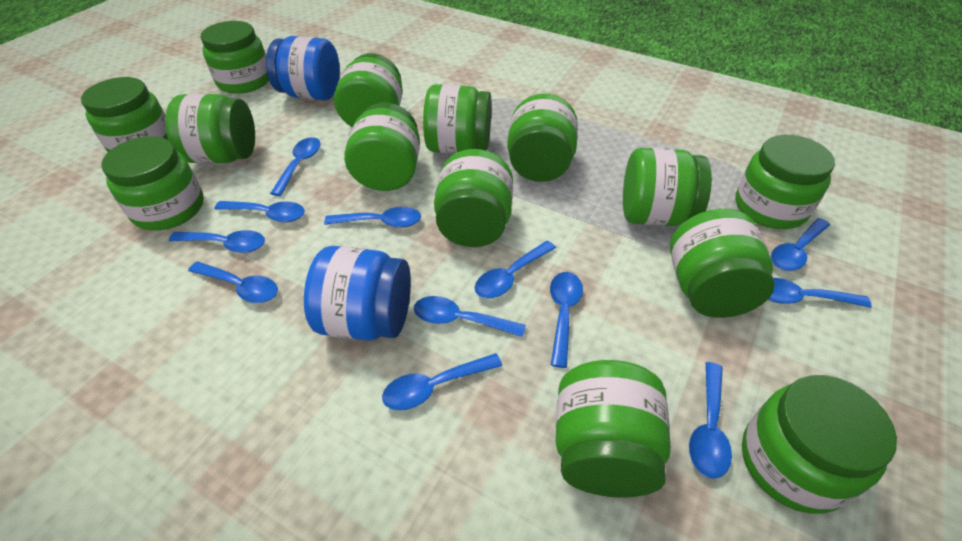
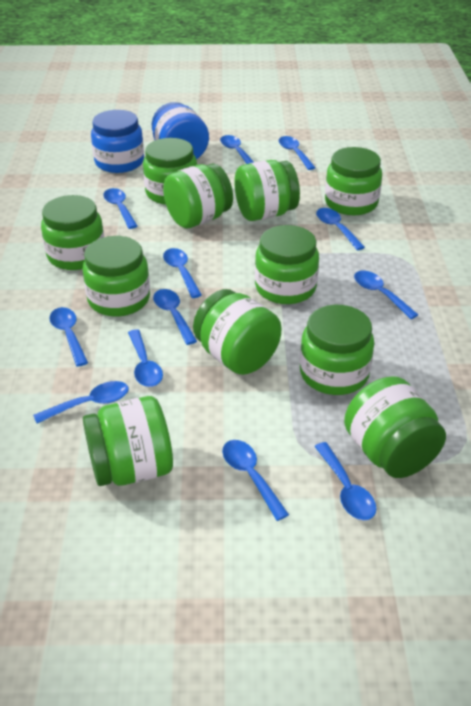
green jar: [81,77,168,152] [101,136,204,230] [165,94,255,163] [201,21,269,94] [334,53,403,127] [344,103,420,191] [423,84,491,154] [434,149,513,247] [507,94,578,182] [555,360,671,498] [623,148,712,226] [670,209,775,318] [736,135,835,229] [742,375,897,513] = 14 -> [41,195,104,270] [82,236,150,317] [83,396,173,486] [143,138,197,205] [163,164,233,228] [193,289,281,375] [235,160,300,221] [255,225,319,304] [300,305,374,395] [325,147,382,215] [344,376,446,478] = 11

